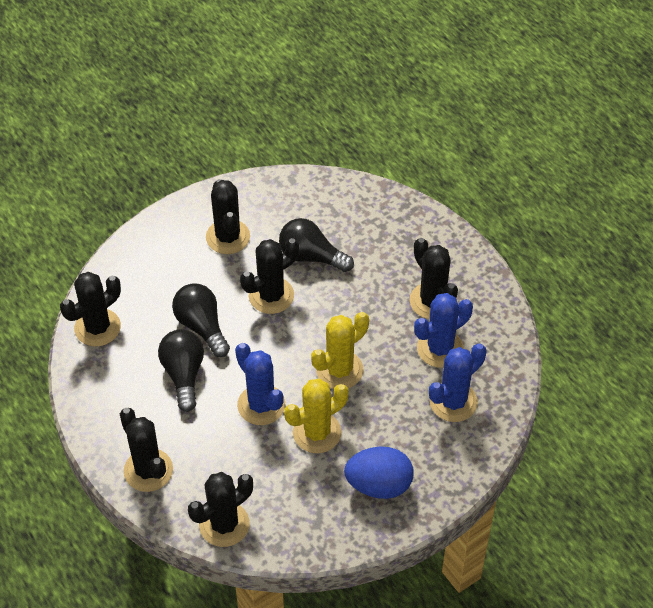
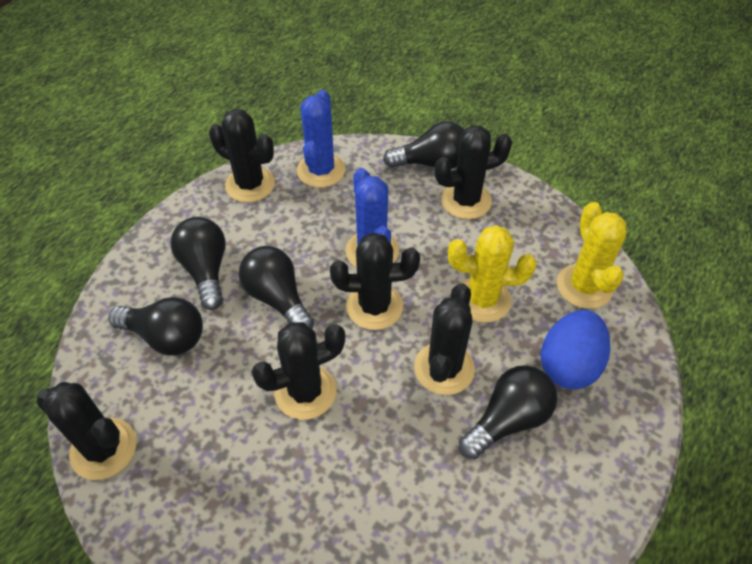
black light bulb: [158,329,204,412] [172,283,230,357] [279,218,354,272] = 3 -> [108,297,203,356] [170,217,225,310] [239,246,314,329] [383,121,464,169] [459,365,558,459] = 5
blue cactus: [235,343,285,425] [414,293,473,368] [429,343,487,422] = 3 -> [297,90,345,188] [345,168,399,267] = 2

